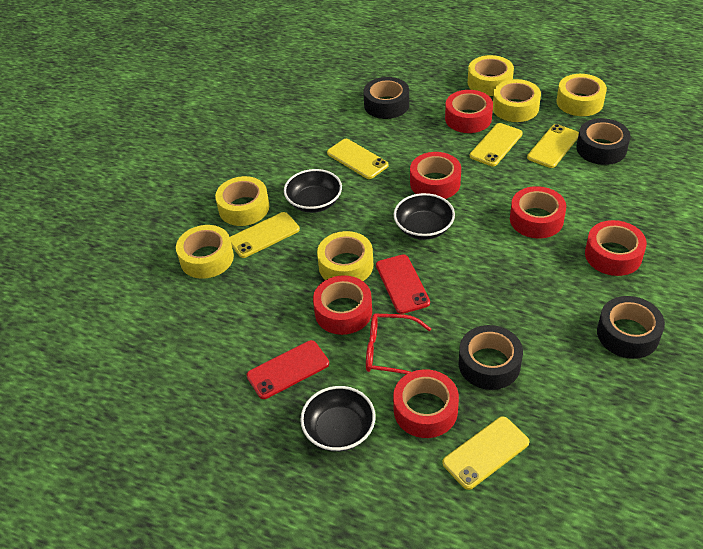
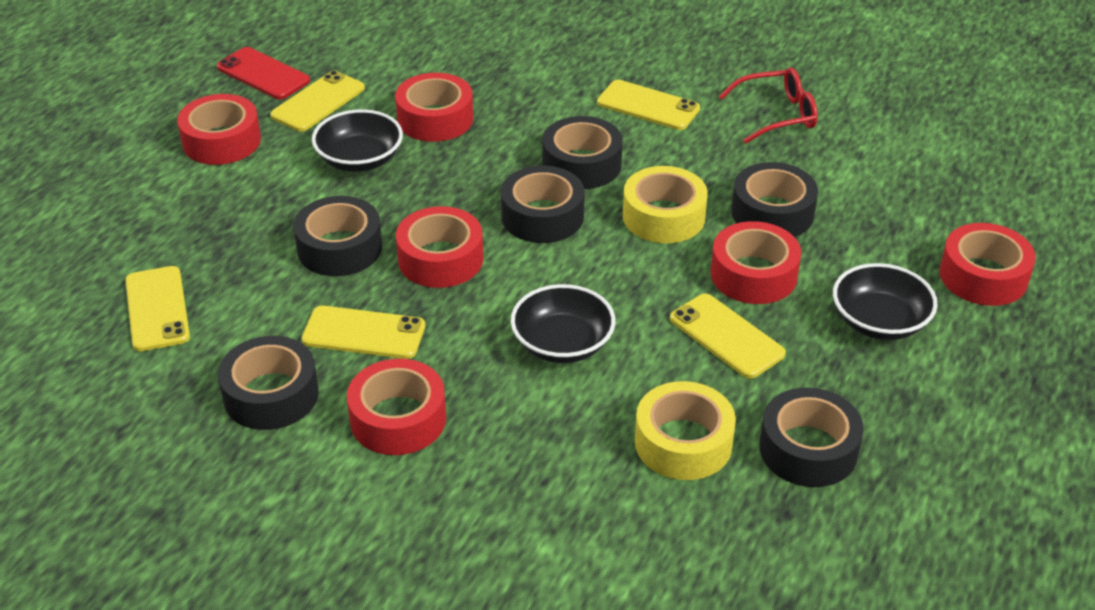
black tape: [363,77,409,119] [459,325,523,390] [576,118,630,165] [597,296,665,359] = 4 -> [218,336,319,430] [293,196,382,276] [501,166,585,243] [542,116,623,189] [731,162,818,237] [759,387,864,487] = 6
red phone: [247,340,329,399] [376,254,430,314] = 2 -> [217,47,310,100] = 1
yellow tape: [176,225,234,279] [215,176,269,226] [317,231,373,281] [468,55,514,96] [493,79,541,122] [556,74,607,116] = 6 -> [623,166,708,243] [635,381,736,480] = 2

